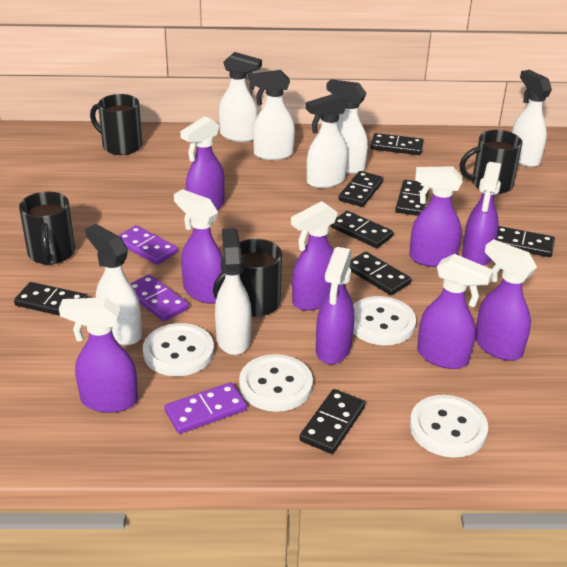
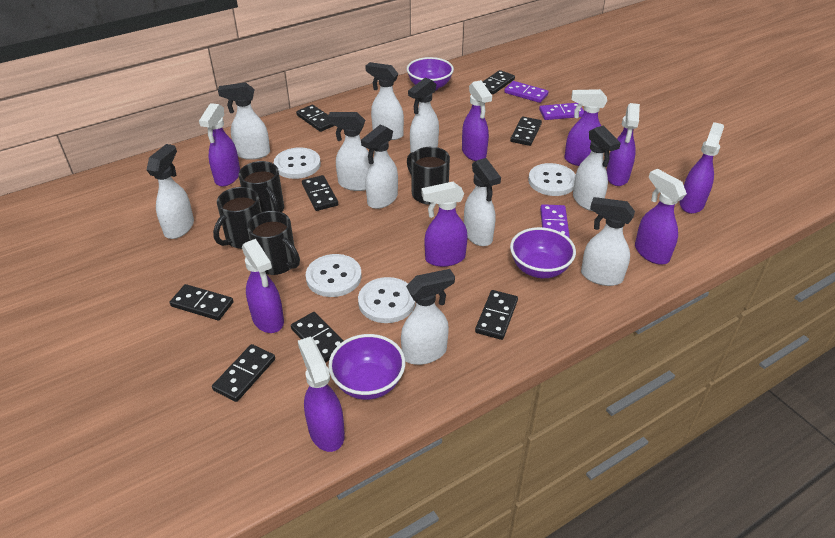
purple bowl: none = 0 -> [328,334,405,400] [407,57,454,91] [510,227,576,278] = 3
white spray bottle: [85,224,142,345] [215,228,252,355] [219,52,262,142] [250,70,295,160] [306,94,348,188] [326,79,368,174] [512,70,552,167] = 7 -> [146,144,194,239] [218,82,270,160] [327,112,371,191] [361,124,398,209] [365,62,404,140] [401,269,455,365] [408,78,439,152] [464,158,501,246] [573,125,621,211] [581,197,635,286] = 10

